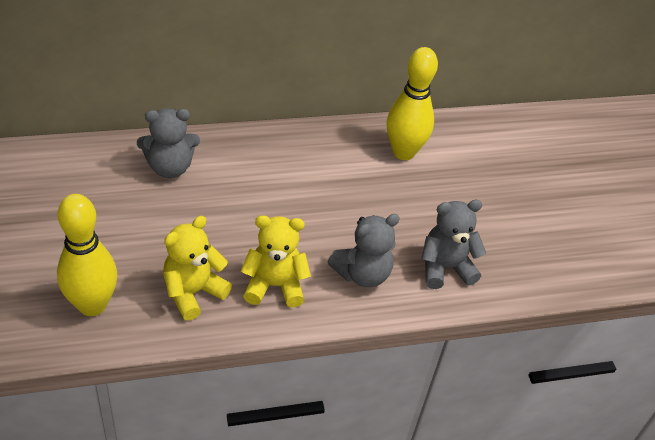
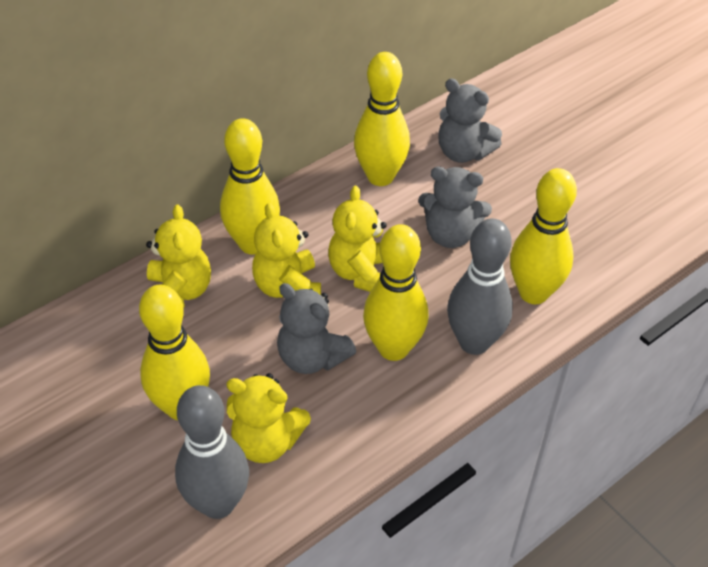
grey bowling pin: none = 0 -> [175,385,249,519] [447,218,513,355] = 2
yellow bowling pin: [57,194,118,316] [387,47,438,160] = 2 -> [139,284,210,420] [220,118,280,254] [354,52,410,186] [363,224,428,361] [510,168,577,304] = 5
yellow teddy bear: [163,216,232,321] [241,215,311,308] = 2 -> [146,204,211,307] [226,373,311,463] [252,203,321,298] [328,186,387,292] = 4

